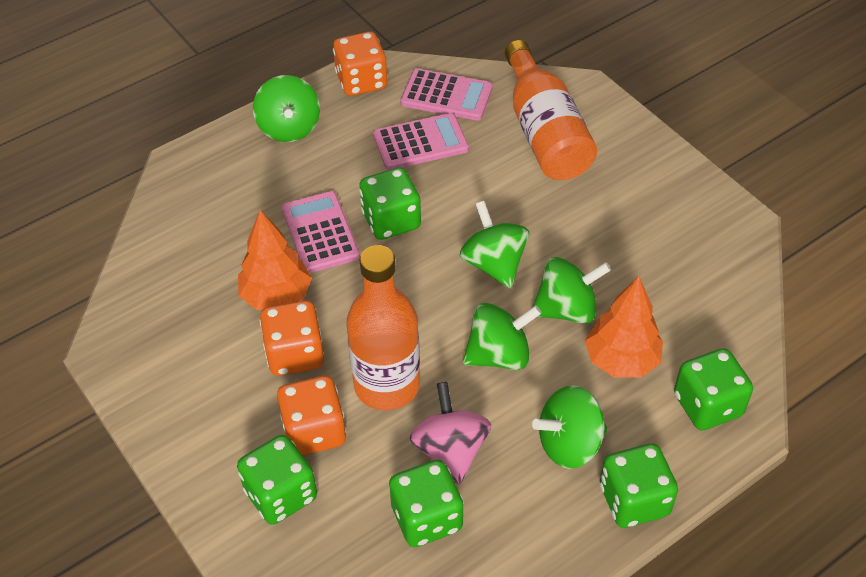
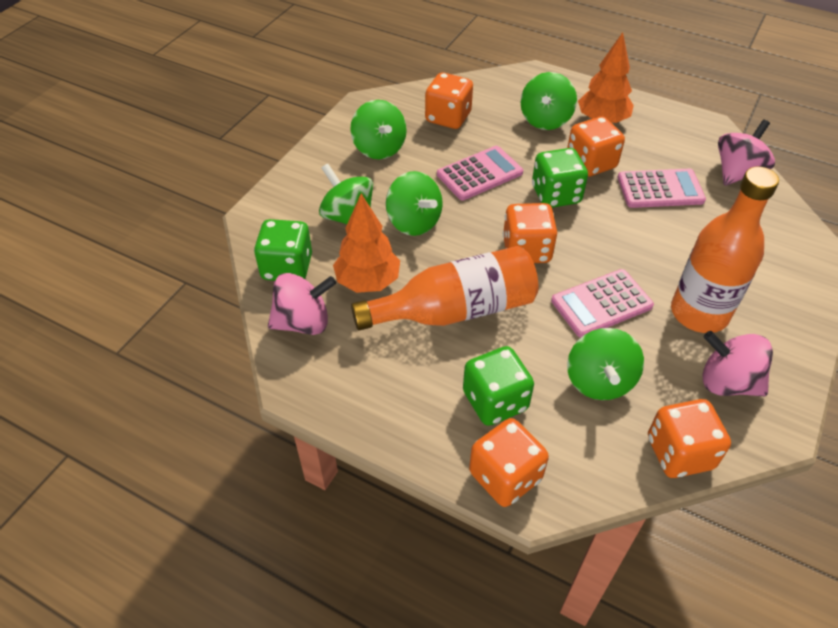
green dice: [237,435,317,525] [359,167,421,240] [389,460,463,547] [600,443,678,528] [674,348,753,430] = 5 -> [254,219,312,281] [463,346,534,426] [532,148,588,208] = 3
orange dice: [260,300,324,376] [277,376,346,456] [333,31,388,96] = 3 -> [425,73,473,129] [469,418,549,507] [503,203,557,263] [567,116,625,177] [648,399,731,478] = 5
pink spinning top: [410,382,491,485] = 1 -> [268,273,336,335] [702,331,773,396] [718,120,775,186] = 3

